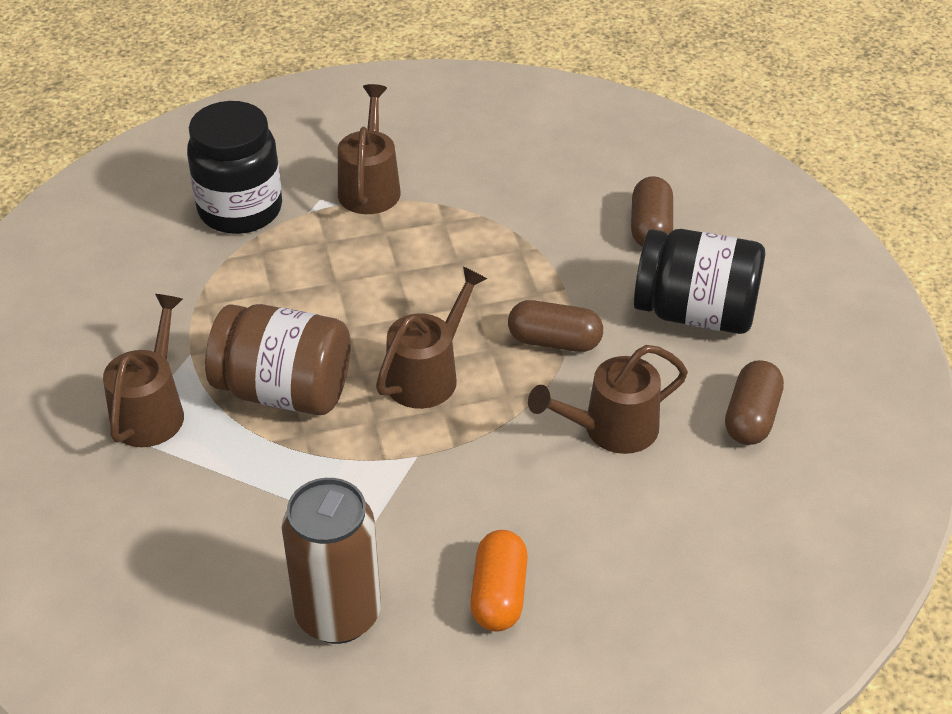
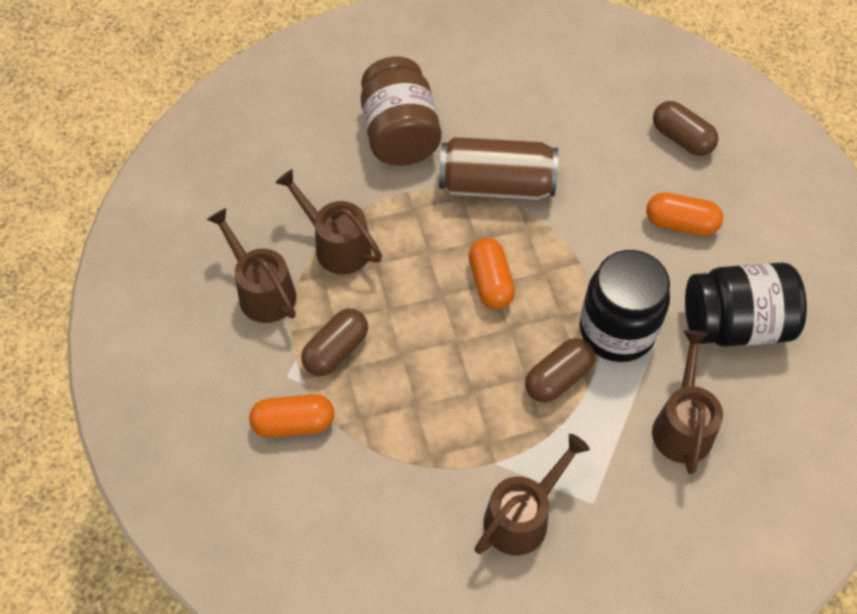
orange capsule: [470,530,528,631] = 1 -> [249,394,334,438] [468,238,515,309] [646,192,723,236] = 3

